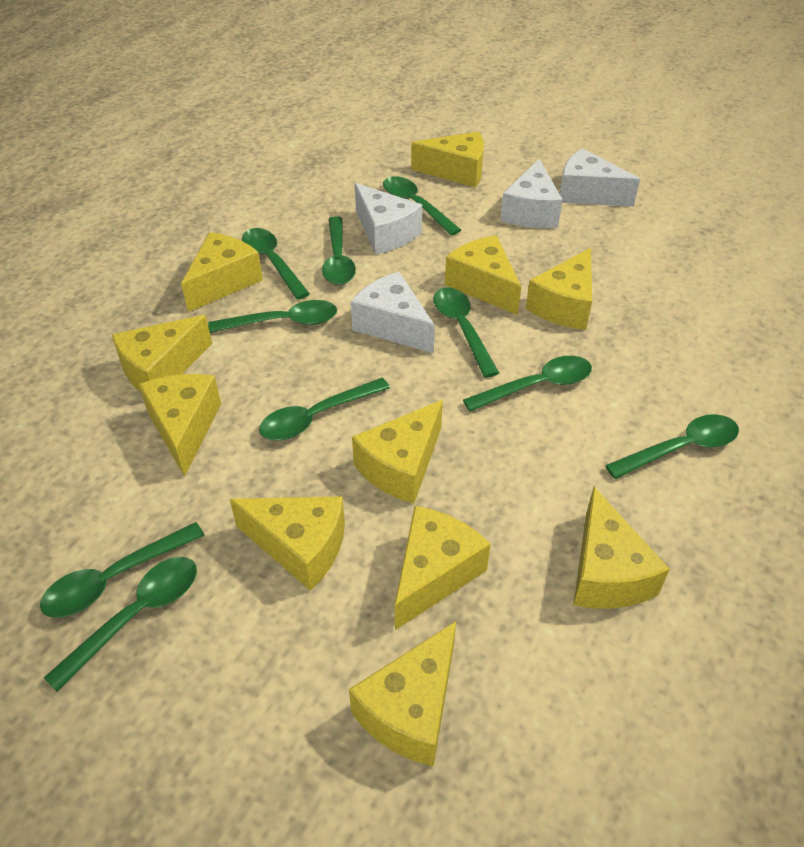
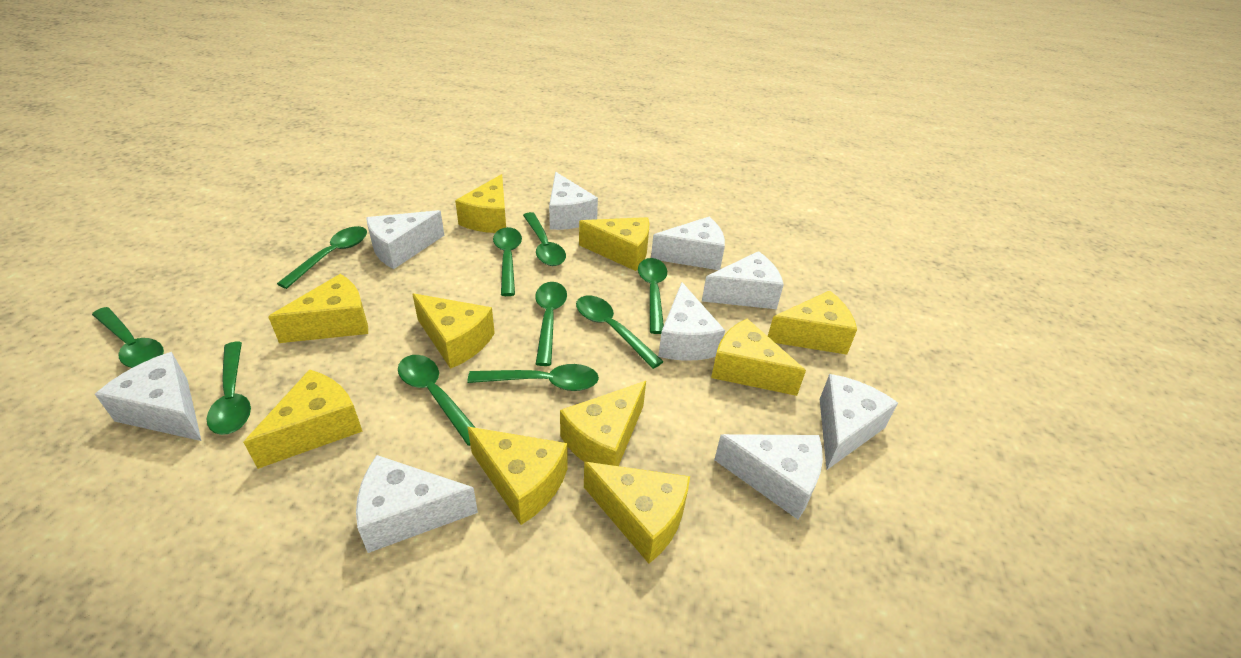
white cheese: [351,272,435,353] [355,183,422,254] [500,159,563,228] [560,149,640,207] = 4 -> [95,352,201,441] [356,455,478,553] [366,210,444,269] [549,172,598,230] [651,217,725,270] [658,282,725,361] [702,251,784,309] [714,434,823,519] [820,374,898,470] = 9
yellow cheese: [112,315,212,392] [138,374,221,477] [181,232,263,312] [230,496,345,591] [349,621,456,767] [352,400,443,503] [395,506,491,630] [411,132,484,188] [445,235,521,315] [526,248,592,330] [573,487,670,609] = 11 -> [243,369,363,469] [268,274,368,343] [412,293,495,369] [455,174,506,233] [467,427,567,525] [560,381,646,466] [579,217,649,271] [584,462,690,564] [711,318,806,396] [768,290,857,355] = 10

